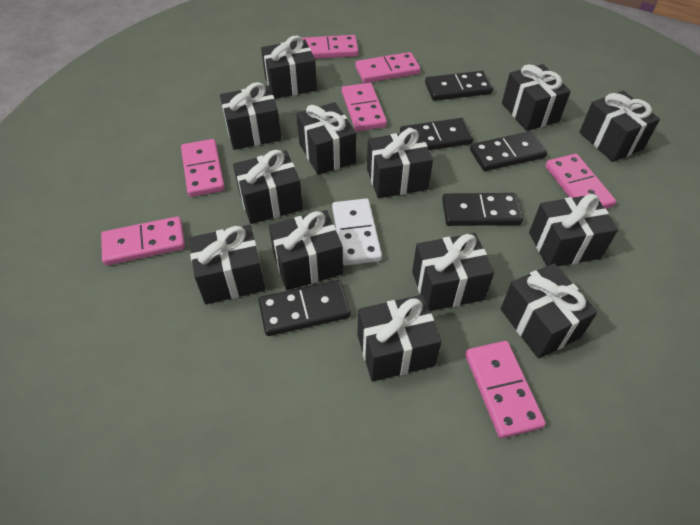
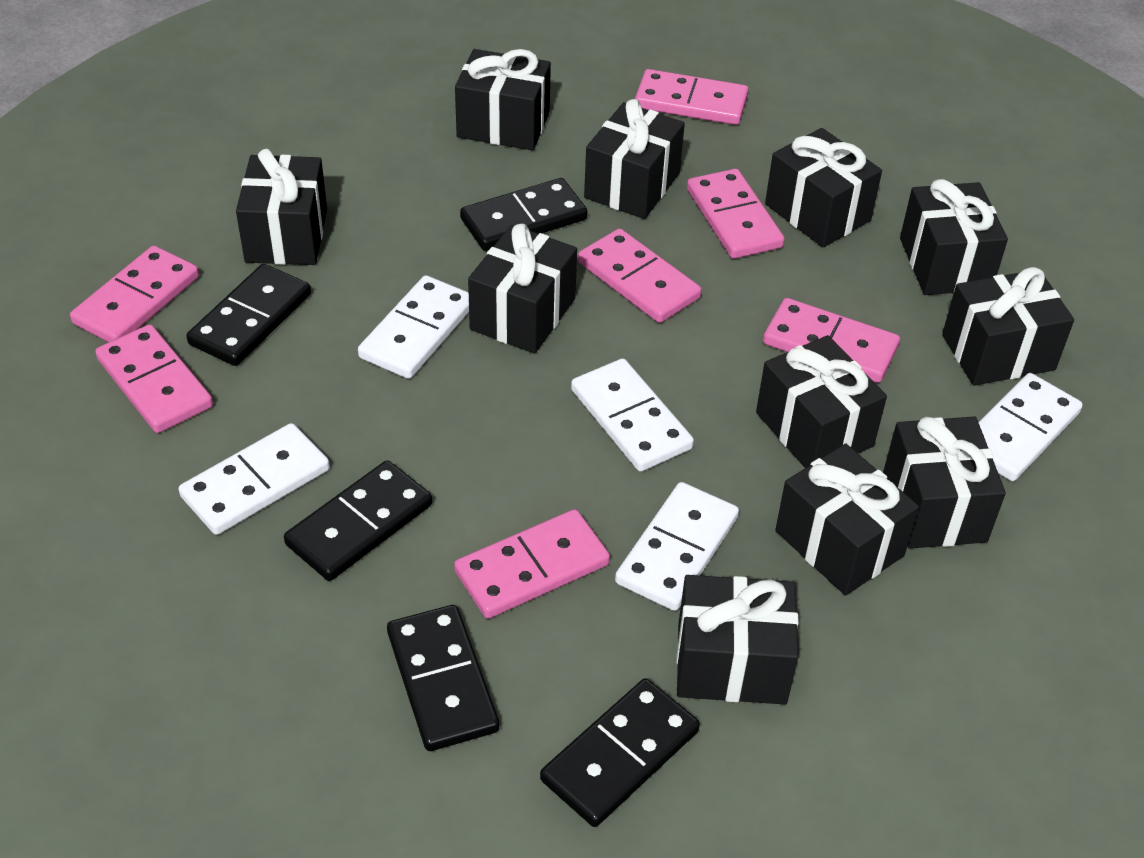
black gift: [189,225,265,304] [220,82,282,150] [233,150,303,224] [261,36,317,99] [269,210,343,290] [297,102,356,175] [358,295,442,382] [367,128,433,199] [412,233,494,311] [501,263,598,359] [502,64,571,131] [529,194,618,266] [579,91,660,162] = 13 -> [236,149,327,265] [455,49,551,151] [468,224,577,354] [584,99,685,219] [676,575,799,705] [756,335,887,468] [765,128,882,247] [775,443,919,596] [883,417,1006,549] [900,179,1008,295] [942,267,1074,386] = 11
white domino: [332,198,382,266] = 1 -> [179,423,330,535] [358,275,469,379] [571,358,694,472] [615,482,739,611] [978,373,1083,481] = 5

